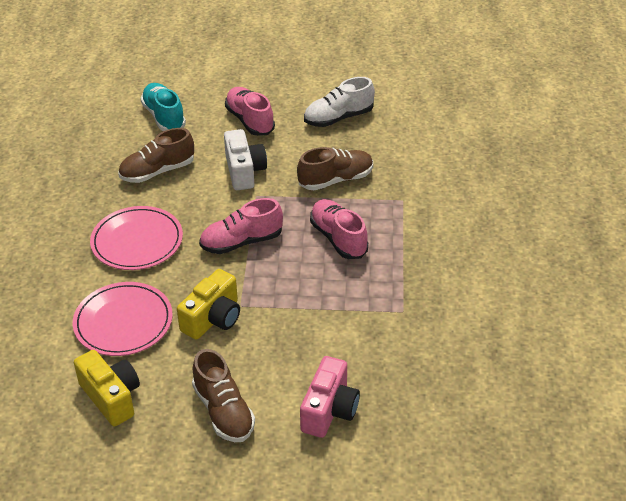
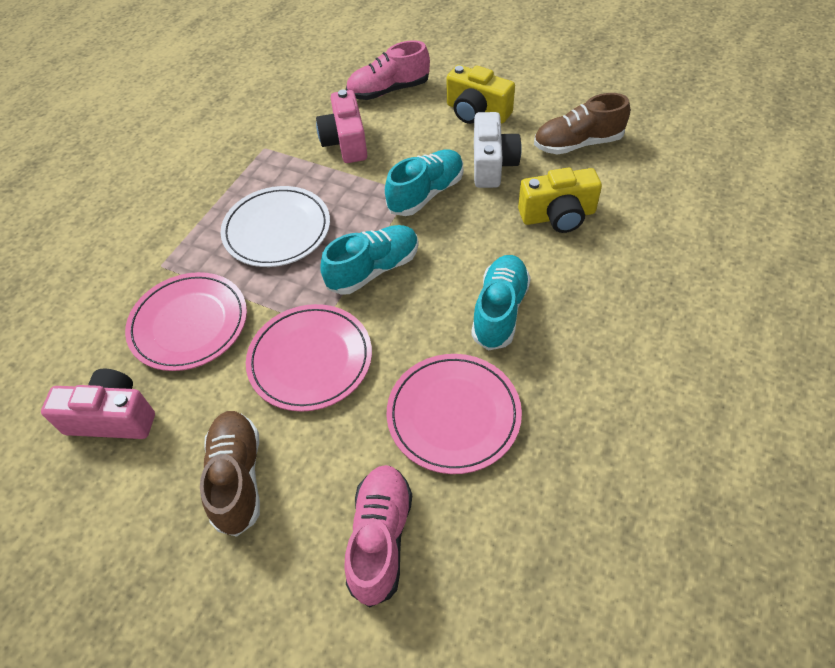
brown shoe: [118,128,194,183] [192,349,255,442] [297,147,373,190] = 3 -> [200,411,260,537] [534,93,630,155] = 2
pink camera: [300,356,360,438] = 1 -> [41,369,155,439] [316,90,367,163] = 2
pink plate: [73,282,173,356] [90,206,183,270] = 2 -> [125,272,247,371] [246,304,372,412] [387,354,522,474] = 3
pink shoe: [199,198,283,254] [225,87,275,136] [310,199,368,259] = 3 -> [344,465,412,607] [346,40,430,100] = 2
turquoise shoe: [140,83,186,131] = 1 -> [320,225,419,295] [385,150,463,216] [471,255,531,350] = 3
white plate: none = 0 -> [220,186,330,267] = 1
white shoe: [304,77,375,127] = 1 -> none = 0

